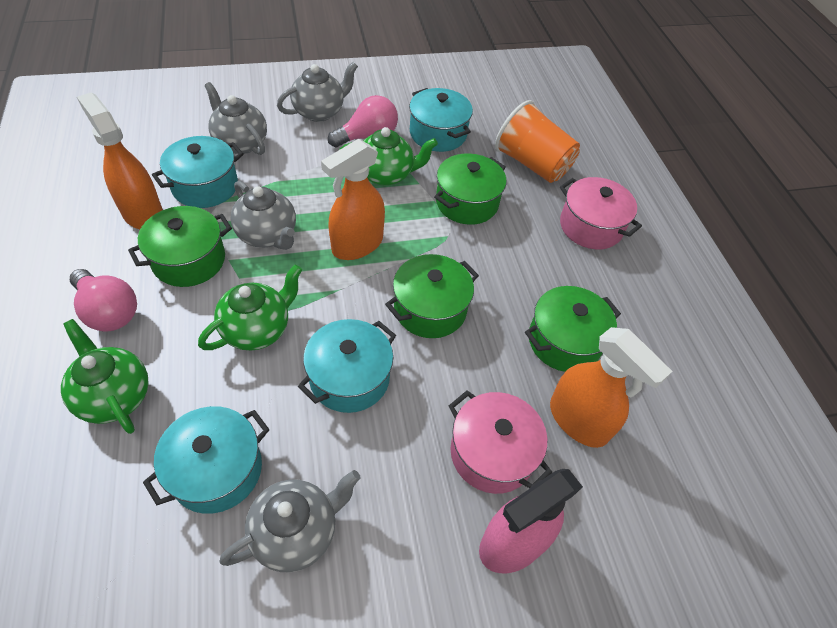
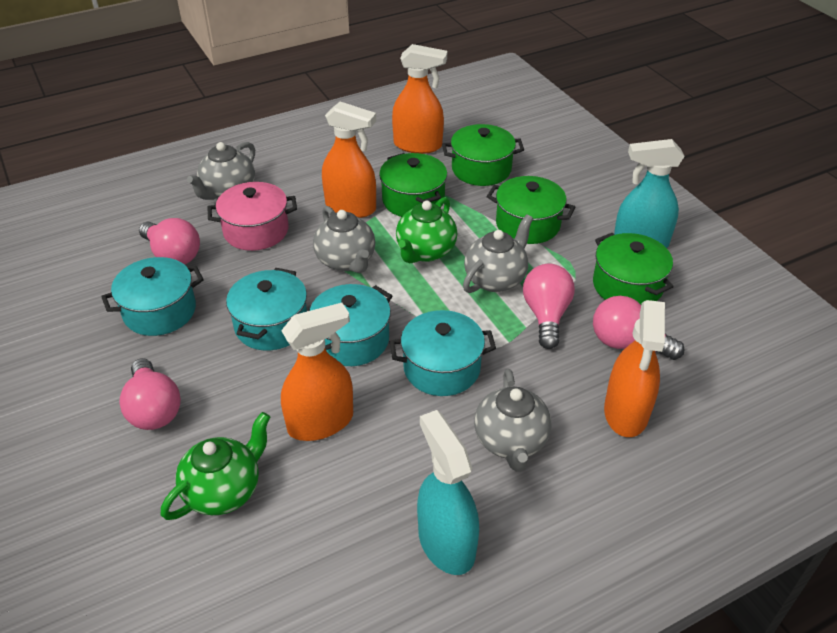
green teapot: [61,319,148,434] [198,265,302,351] [339,127,438,186] = 3 -> [161,412,270,520] [396,197,457,263] = 2
orange cup: [495,100,580,183] = 1 -> none = 0
orange spray bottle: [77,92,163,229] [321,139,385,260] [550,327,672,448] = 3 -> [281,303,353,441] [322,102,376,218] [392,44,447,154] [604,300,665,437] = 4
pink light bulb: [70,269,137,332] [328,95,398,148] = 2 -> [119,358,181,430] [139,218,200,265] [523,264,575,349] [593,296,685,360] = 4
pink pot: [449,390,552,494] [560,177,642,249] = 2 -> [208,182,297,251] = 1
pink spray bottle: [479,469,583,573] = 1 -> none = 0
turquoise spray bottle: none = 0 -> [417,410,479,575] [614,139,685,248] = 2

